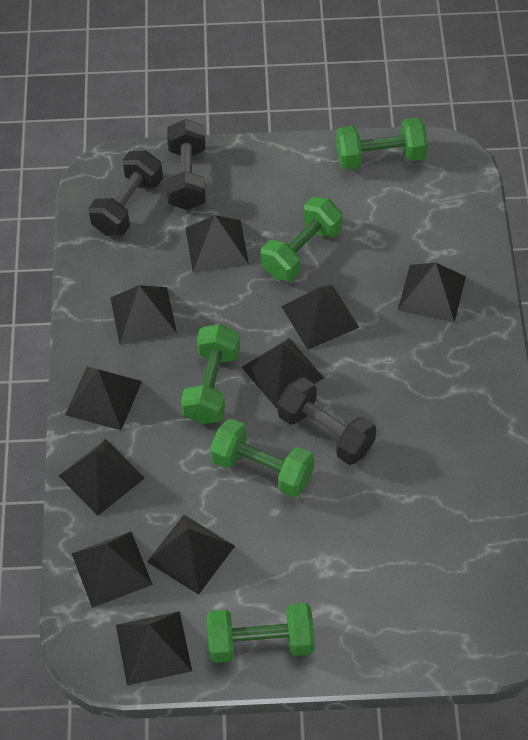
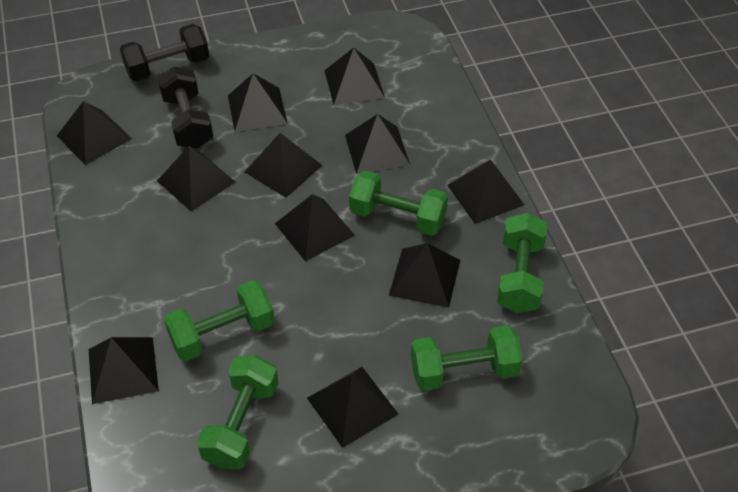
black dumbbell: [88,150,163,236] [167,119,206,210] [277,377,376,465] = 3 -> [120,24,209,81] [158,66,213,149] = 2
black pyramid: [59,439,145,516] [65,366,142,430] [72,532,153,608] [110,285,177,345] [116,611,192,685] [147,515,235,595] [186,215,249,273] [242,338,324,408] [281,285,359,350] [398,263,466,323] = 10 -> [57,101,132,165] [89,337,159,404] [157,146,235,211] [228,73,288,132] [245,133,322,198] [275,194,355,261] [307,367,399,448] [324,48,385,105] [345,114,410,174] [389,243,460,308] [447,159,525,224] = 11

